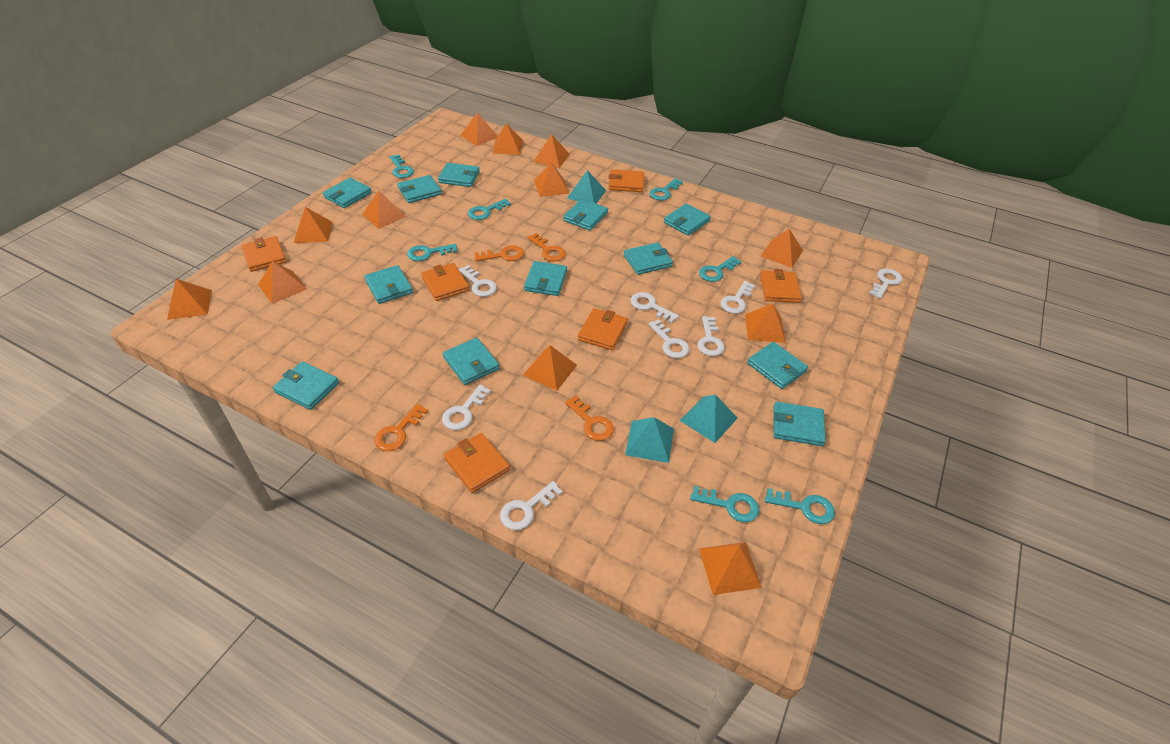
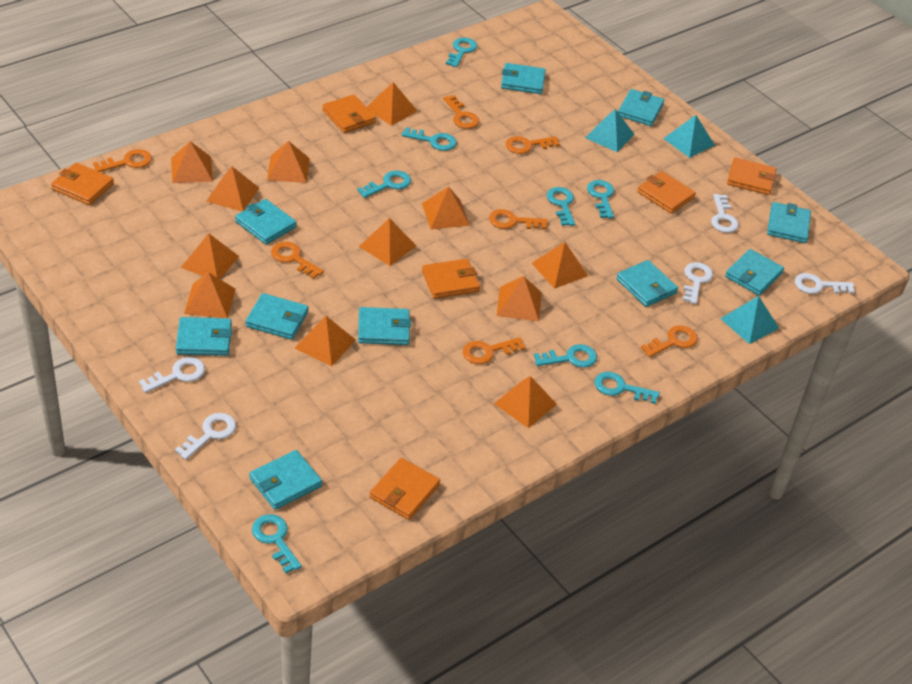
orange key: [374,404,428,451] [475,245,524,261] [527,233,566,261] [565,395,614,441] = 4 -> [93,149,152,172] [271,242,324,279] [443,95,479,129] [463,337,526,364] [489,209,548,230] [505,136,560,154] [641,325,698,357] = 7
turquoise key: [390,155,414,178] [407,244,458,261] [468,198,511,220] [650,178,683,201] [690,486,759,523] [699,256,741,282] [765,488,835,524] = 7 -> [252,514,302,573] [357,170,411,198] [402,127,457,151] [446,38,477,67] [534,344,597,368] [547,187,575,226] [587,180,614,218] [595,372,660,404] = 8
turquoise wallet: [273,361,339,410] [323,178,372,208] [364,265,413,304] [397,175,442,203] [438,163,480,187] [443,337,500,385] [524,261,567,296] [563,199,608,231] [624,242,673,275] [664,203,711,236] [747,342,808,389] [773,402,826,446] = 12 -> [176,317,232,356] [235,199,297,245] [245,293,309,340] [249,450,322,510] [358,307,411,345] [501,63,546,94] [616,260,678,307] [618,89,664,126] [725,249,784,296] [767,202,811,243] = 10
white key: [442,385,491,430] [458,265,497,297] [500,481,563,530] [631,292,679,323] [648,320,689,358] [697,316,725,356] [720,281,755,314] [869,268,902,299] = 8 -> [139,357,205,393] [175,413,236,460] [683,262,713,304] [711,194,739,233] [795,273,855,294] = 5

